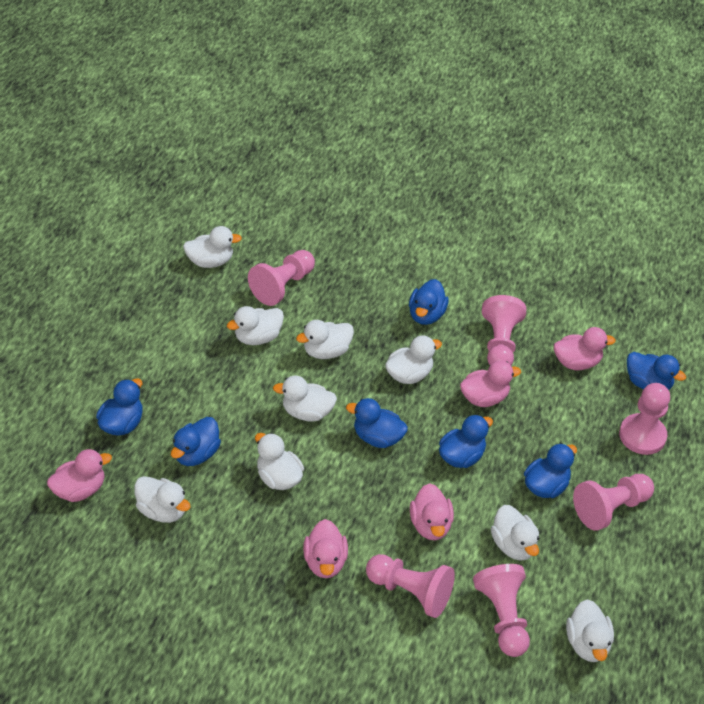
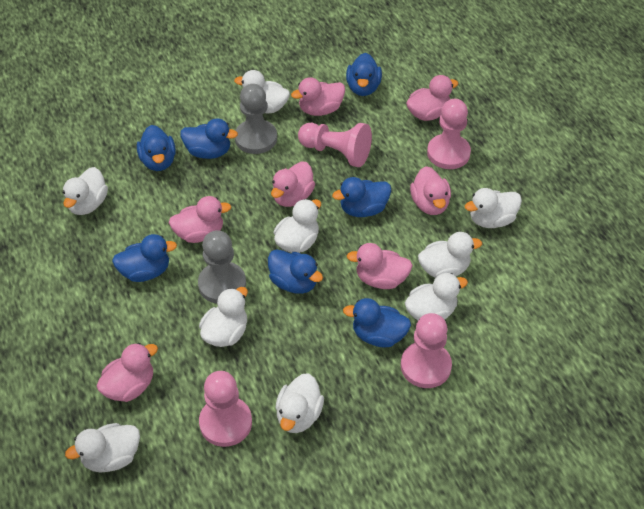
grey pawn: none = 0 -> [198,230,246,304] [235,84,277,154] = 2
pink duck: [47,449,112,502] [303,519,348,578] [410,483,454,540] [460,360,521,407] [554,327,616,370] = 5 -> [96,343,158,402] [169,196,231,243] [271,162,315,207] [291,77,345,116] [347,243,413,289] [406,75,459,121] [410,166,451,215] = 7
pink pawn: [248,250,315,306] [366,554,455,618] [473,564,530,657] [482,295,526,365] [573,474,654,531] [619,383,670,455] = 6 -> [199,371,252,447] [298,123,372,167] [401,313,452,388] [427,99,471,169] = 4

